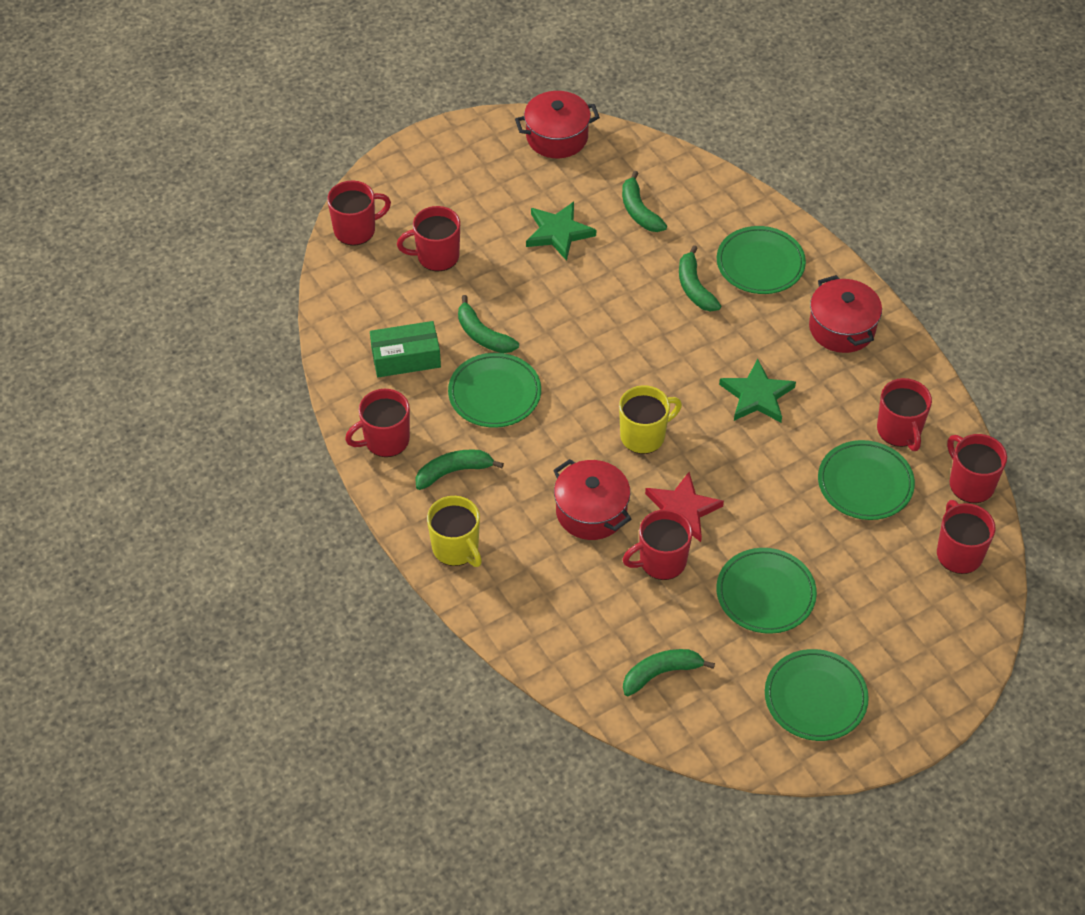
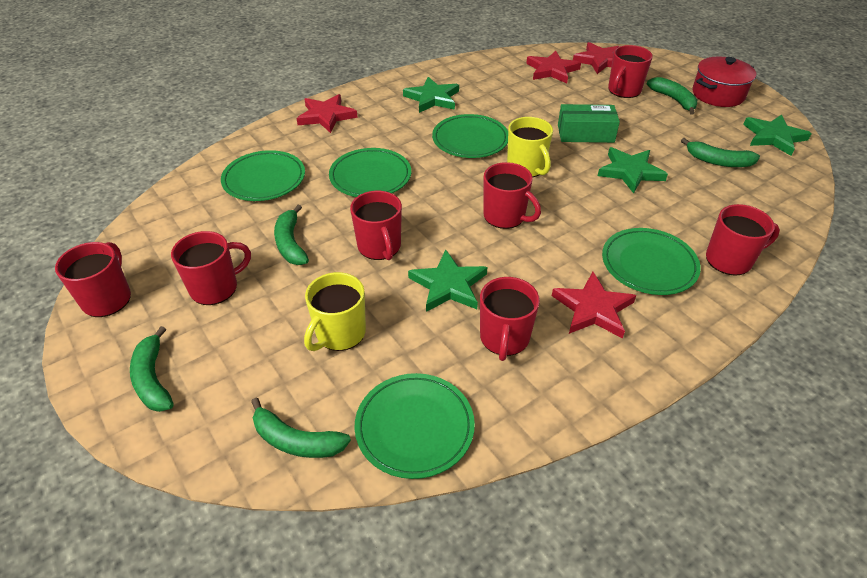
green star: [526,202,596,261] [719,359,796,422] = 2 -> [403,77,459,113] [408,250,487,312] [598,147,668,194] [743,115,812,156] = 4
red pot: [515,91,600,158] [553,459,631,540] [809,275,882,353] = 3 -> [693,57,756,107] = 1
red star: [645,472,724,542] = 1 -> [296,94,358,133] [526,51,581,83] [552,272,636,339] [573,42,620,74] = 4

